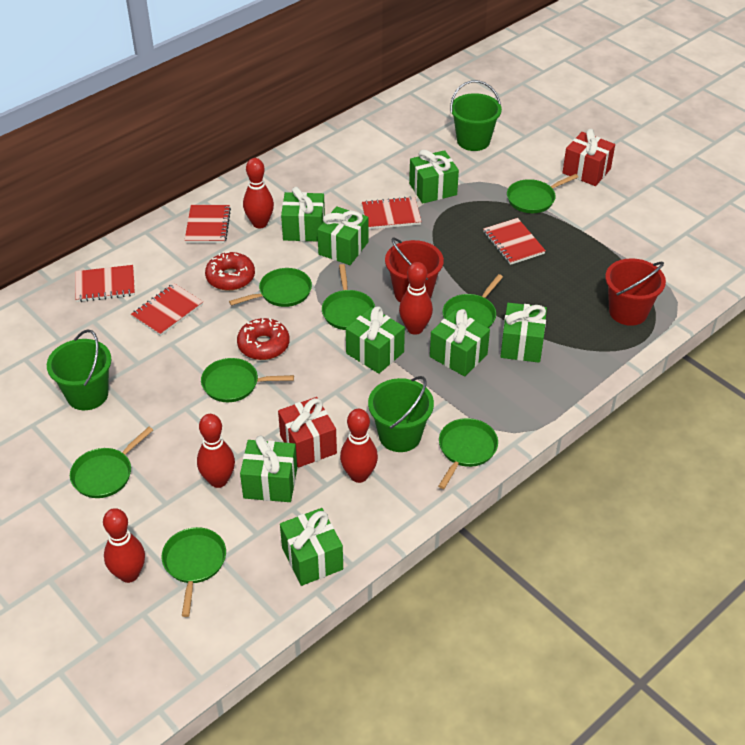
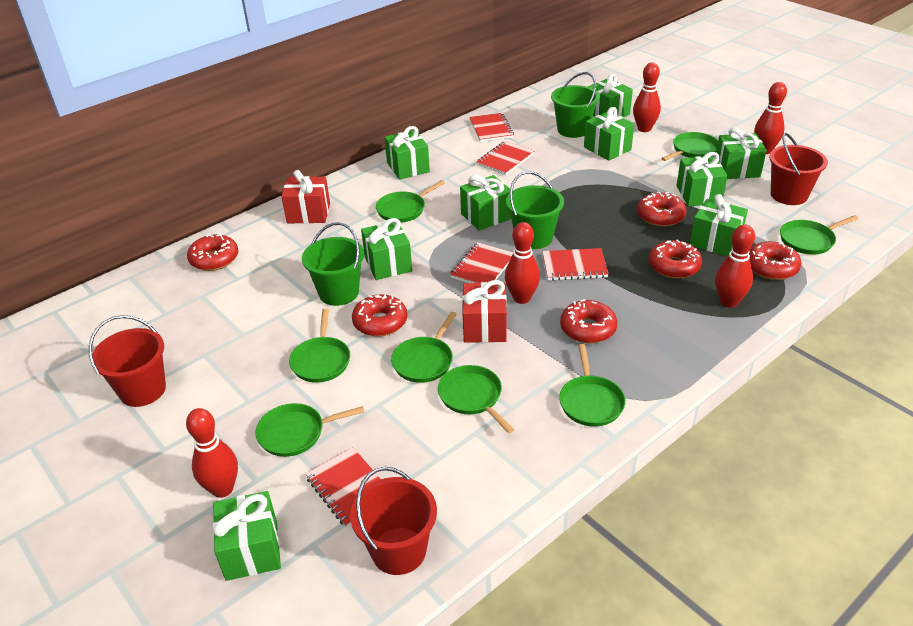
green gift: [240,435,297,502] [280,508,343,586] [281,187,325,241] [317,206,369,265] [346,307,405,374] [409,150,459,204] [430,309,490,377] [500,303,547,363] = 8 -> [213,491,281,581] [361,218,412,280] [384,126,430,180] [460,175,511,231] [584,107,634,161] [587,74,633,117] [677,152,728,206] [690,194,748,256] [716,127,767,179] = 9
red bucket: [385,238,444,302] [605,258,666,326] = 2 -> [89,315,166,407] [350,467,437,575] [769,133,828,205] = 3
red donut: [205,251,255,291] [237,318,290,360] = 2 -> [187,234,238,271] [352,294,407,337] [560,299,617,343] [637,191,687,227] [649,239,702,279] [749,241,801,280] = 6

